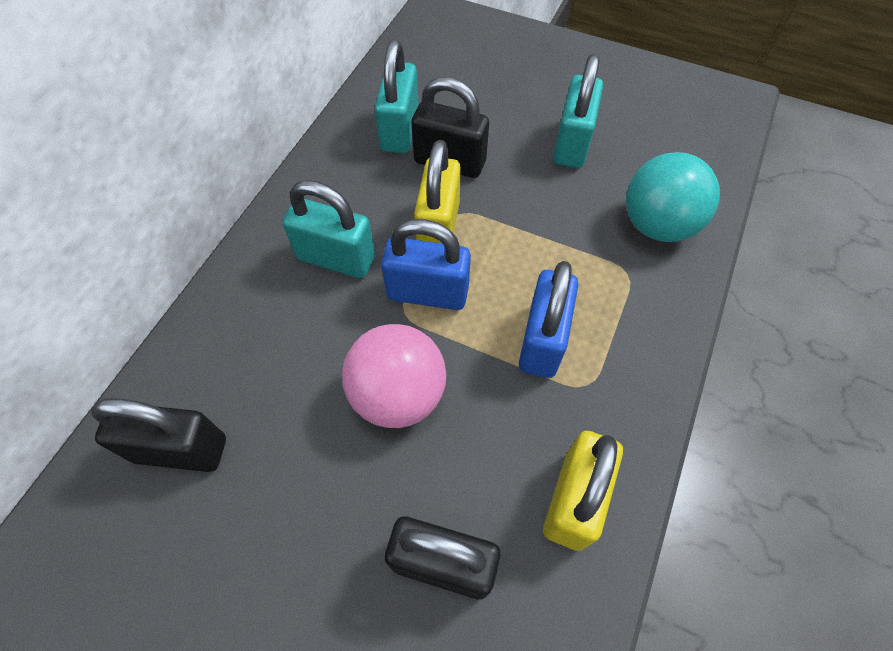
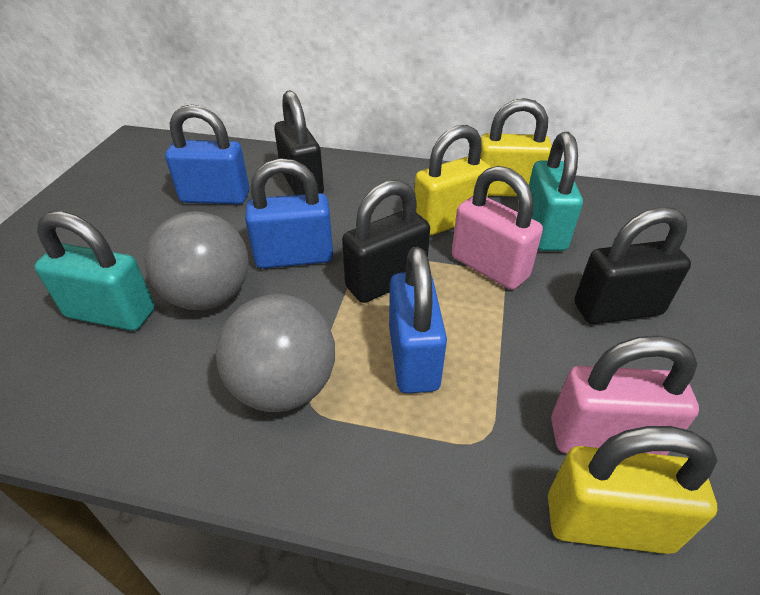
blue padlock: [381,219,471,310] [519,261,578,378] = 2 -> [165,104,249,204] [245,158,333,269] [389,247,447,393] = 3
grey ball: none = 0 -> [145,212,249,310] [216,294,335,412] = 2
pink ball: [342,324,446,428] = 1 -> none = 0
pink padlock: none = 0 -> [452,166,543,290] [551,335,699,455] = 2
turquoise ball: [626,152,720,242] = 1 -> none = 0
turquoise padlock: [283,180,375,278] [374,40,419,153] [553,54,603,168] = 3 -> [35,211,155,331] [529,132,583,251] = 2
yellow padlock: [414,140,461,244] [543,431,623,551] = 2 -> [414,125,491,235] [480,98,552,197] [548,426,718,554] = 3

